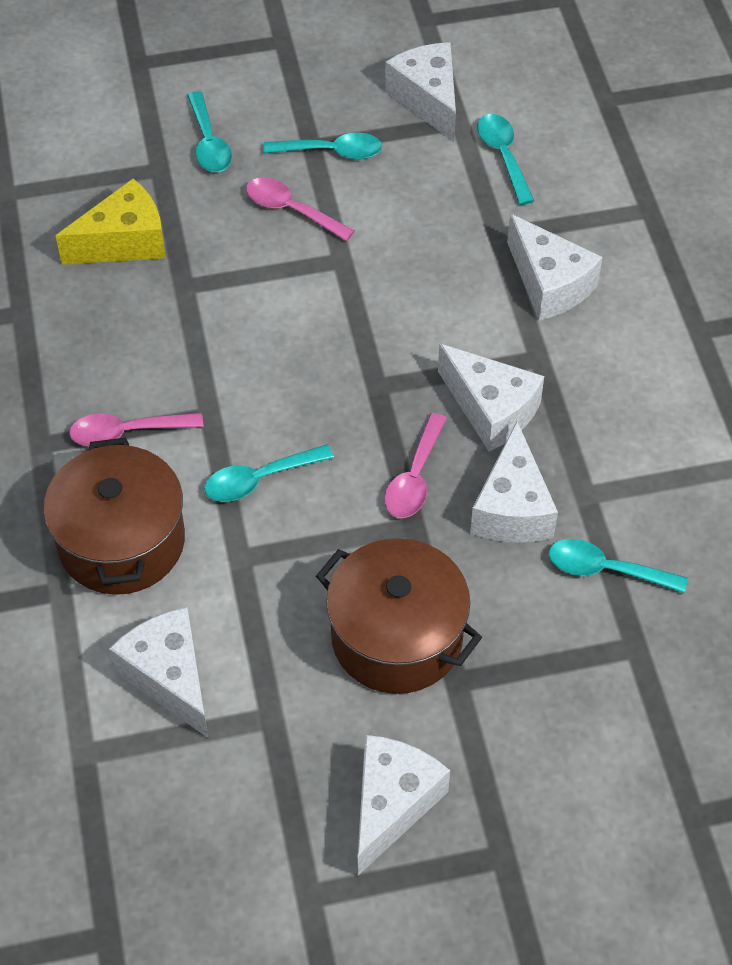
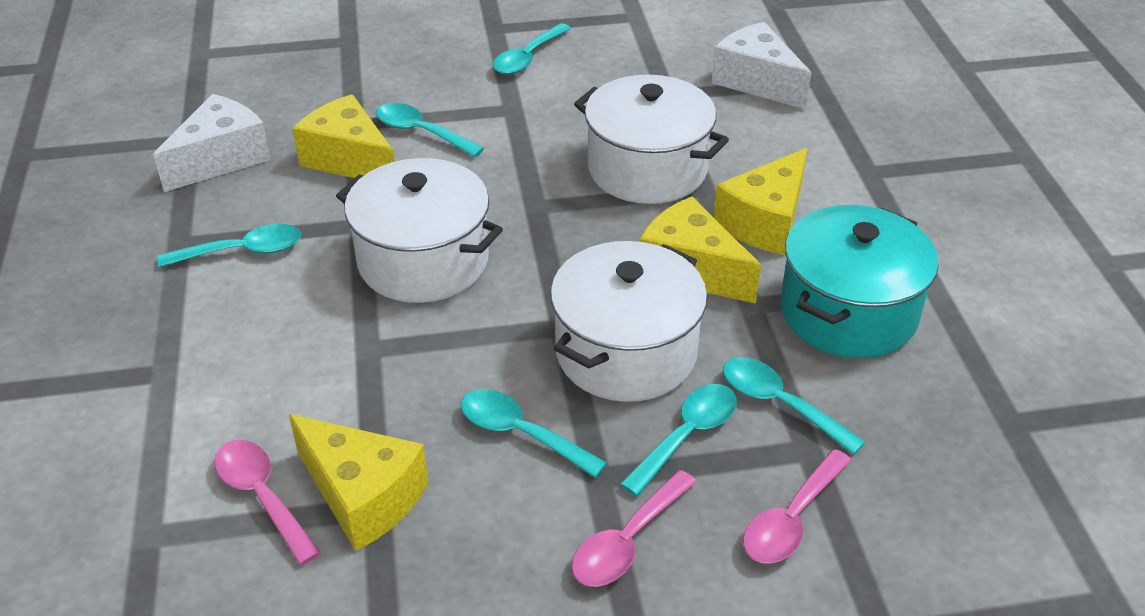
brown pot: [43,438,185,595] [316,538,482,694] = 2 -> none = 0
turquoise pot: none = 0 -> [780,205,938,358] = 1
turquoise spoon: [187,91,232,172] [204,444,334,502] [263,132,382,160] [477,114,534,205] [549,539,688,593] = 5 -> [158,224,301,267] [376,103,484,157] [461,389,607,478] [493,23,571,74] [620,384,737,496] [723,357,865,455] = 6
white cheese: [109,607,208,738] [358,735,450,875] [385,42,456,142] [438,344,544,451] [470,422,558,543] [507,214,603,321] = 6 -> [153,94,271,192] [712,22,811,109] = 2
white pot: none = 0 -> [336,158,503,303] [550,241,707,402] [574,75,729,204] = 3
yellow cheese: [56,179,166,265] = 1 -> [289,414,429,551] [292,94,395,178] [639,197,761,304] [713,148,808,255] = 4

